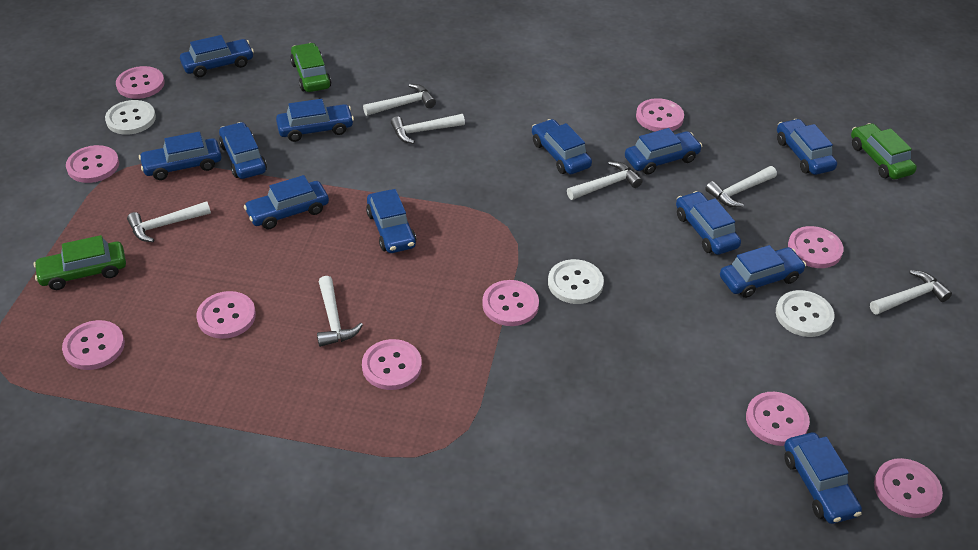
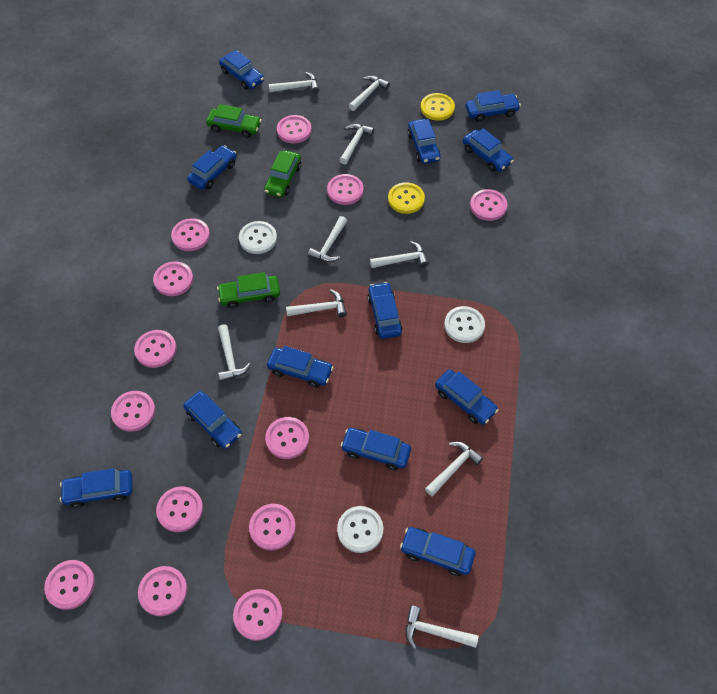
pink button: [62,320,125,370] [66,145,119,183] [116,66,165,99] [196,291,256,339] [362,339,422,390] [482,280,539,326] [636,98,684,132] [746,392,810,446] [788,226,844,268] [874,458,943,518] = 10 -> [44,560,95,610] [111,391,155,432] [134,330,177,368] [138,566,187,616] [153,261,193,296] [156,486,203,532] [171,218,210,251] [233,589,282,641] [249,504,296,550] [265,417,309,459] [277,115,312,143] [327,174,364,205] [470,189,507,221] = 13
white hammer: [127,201,211,242] [317,276,363,347] [363,84,436,116] [391,114,465,144] [567,161,643,200] [705,166,777,207] [870,270,952,315] = 7 -> [218,324,251,382] [269,72,320,93] [286,289,347,318] [308,216,347,262] [340,124,374,165] [348,76,390,111] [370,241,429,268] [405,606,478,649] [425,441,483,496] = 9
yellow button: none = 0 -> [388,182,425,214] [421,93,455,121] = 2

